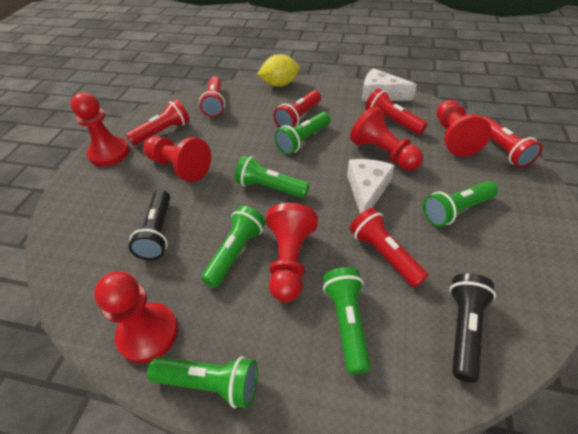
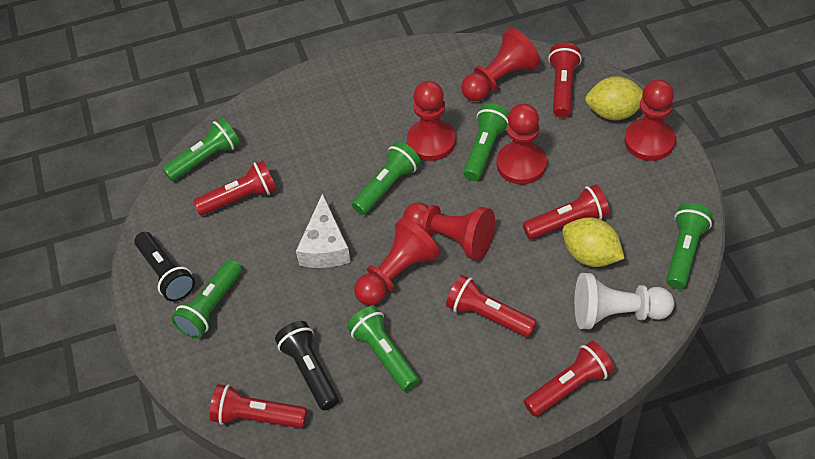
white cheese: [347,159,394,214] [362,68,417,102] = 2 -> [296,193,351,268] = 1
white pawn: none = 0 -> [574,273,674,329] = 1
yellow lemon: [257,54,300,87] = 1 -> [562,217,625,267] [585,76,643,120] = 2

